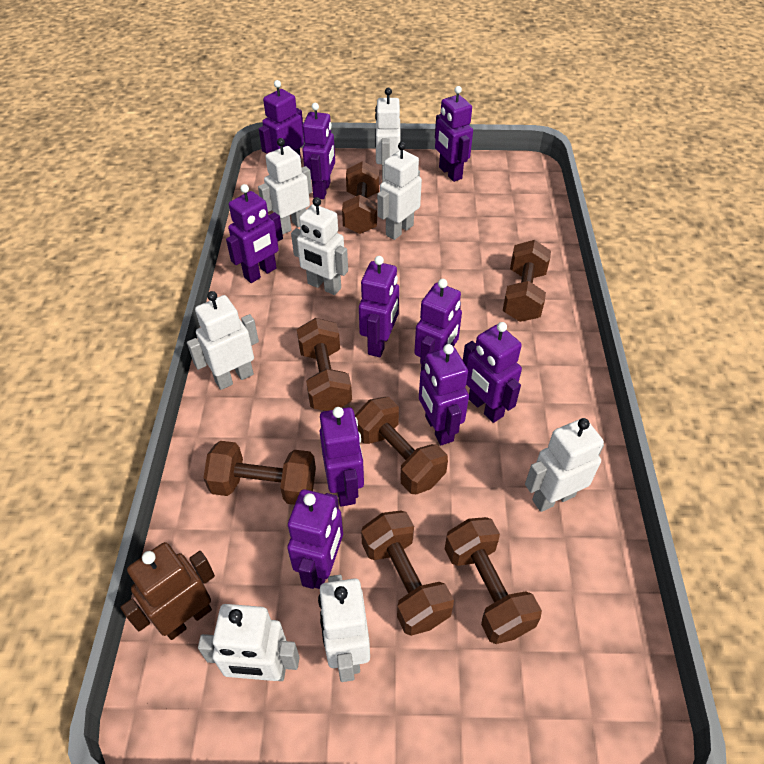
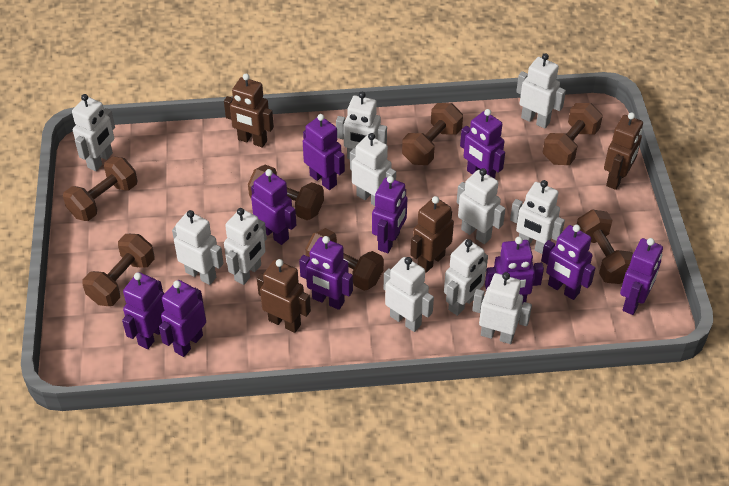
brown robot: [120,542,215,640] = 1 -> [224,74,274,147] [257,259,311,333] [410,196,454,273] [604,112,643,190] = 4
white robot: [187,291,259,390] [198,604,299,681] [258,138,312,234] [291,197,348,295] [318,575,370,682] [375,88,400,182] [377,142,422,240] [525,418,604,512] = 8 -> [72,94,115,171] [172,210,224,285] [224,208,267,285] [336,92,387,159] [350,133,396,206] [384,257,434,332] [444,239,488,316] [457,168,505,244] [472,272,532,344] [510,180,565,254] [516,53,566,129] = 11

